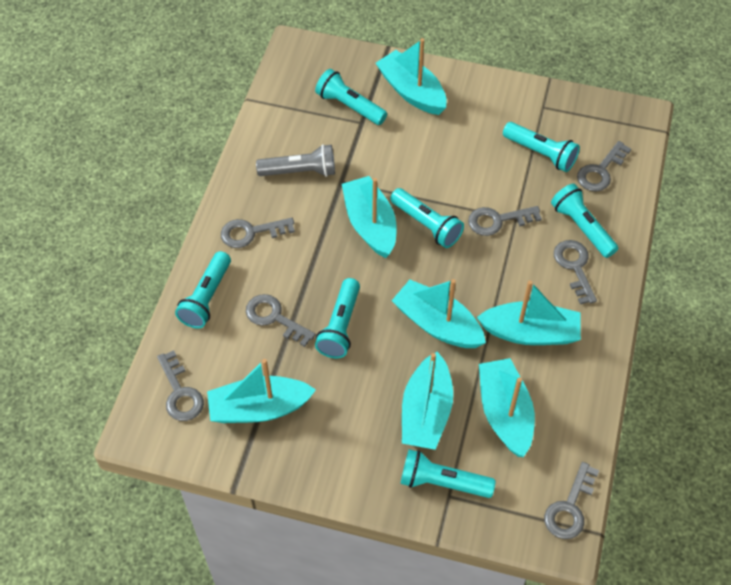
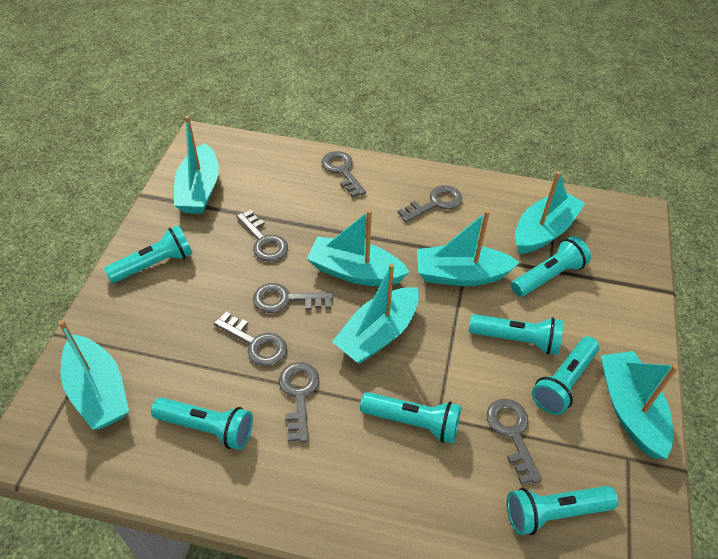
grey flashlight: [256,144,335,177] = 1 -> none = 0

